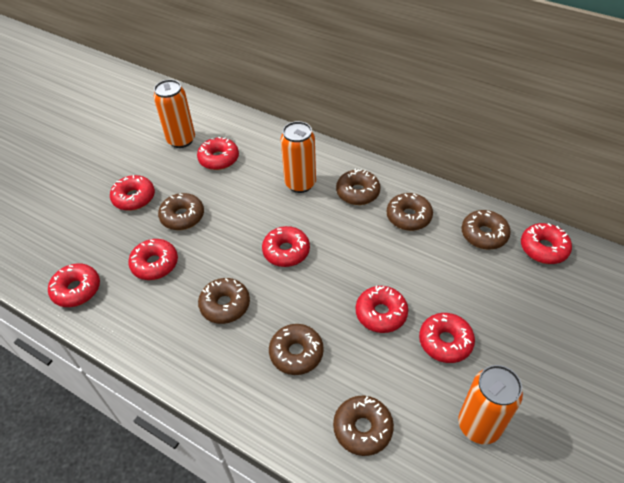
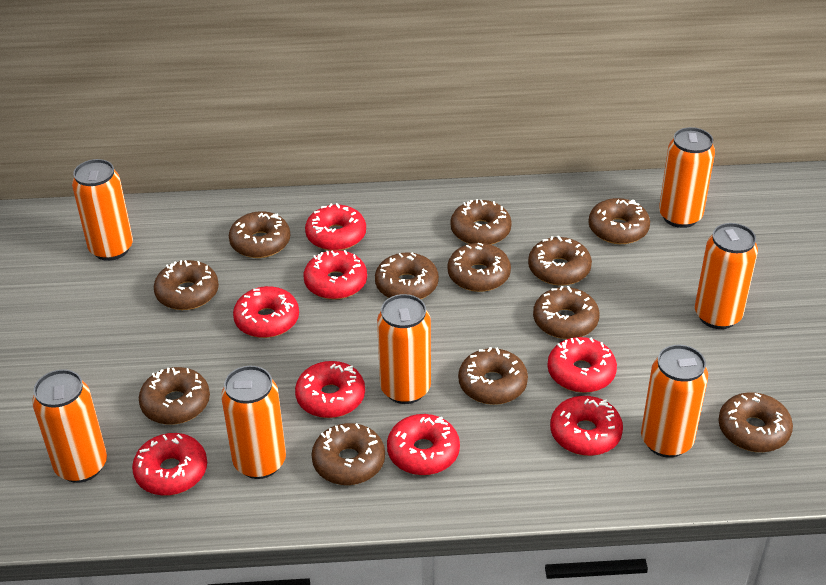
brown donut: [158,193,204,230] [198,278,250,324] [269,324,324,375] [333,396,394,456] [336,169,380,205] [387,193,433,231] [462,210,511,250] = 7 -> [139,367,210,425] [154,260,219,310] [229,211,290,258] [312,423,385,485] [375,252,439,299] [447,242,511,292] [450,199,512,245] [458,347,528,405] [528,236,592,286] [533,286,600,339] [588,198,650,244] [718,392,793,452] = 12
orange can: [153,79,195,148] [281,121,316,193] [458,365,523,444] = 3 -> [32,369,107,483] [72,159,133,261] [221,366,286,479] [377,294,431,404] [641,345,708,458] [659,127,715,228] [695,223,758,329] = 7

